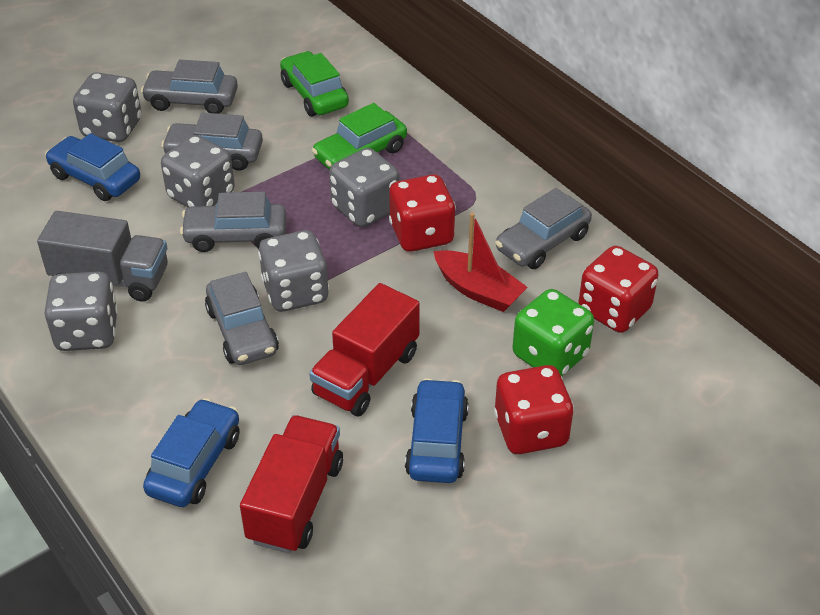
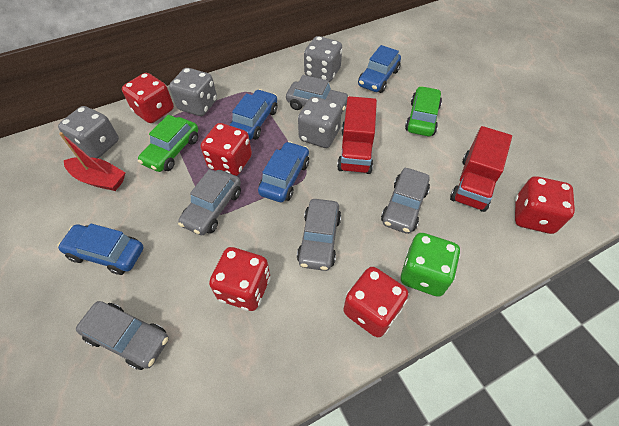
blue car: [45,133,140,201] [143,398,240,507] [405,378,469,483] = 3 -> [57,224,144,275] [230,89,278,140] [258,141,309,202] [358,45,401,93] = 4
grey dice: [44,272,118,351] [73,72,141,142] [161,135,235,207] [258,230,329,312] [329,148,400,227] = 5 -> [58,106,119,158] [169,68,217,116] [298,97,342,148] [304,36,343,82] = 4
grey truck: [37,211,168,302] = 1 -> none = 0
red dice: [389,174,456,252] [494,365,574,454] [578,246,658,333] = 3 -> [122,73,174,123] [201,123,252,176] [209,247,270,311] [343,267,408,337] [515,176,575,234] = 5

